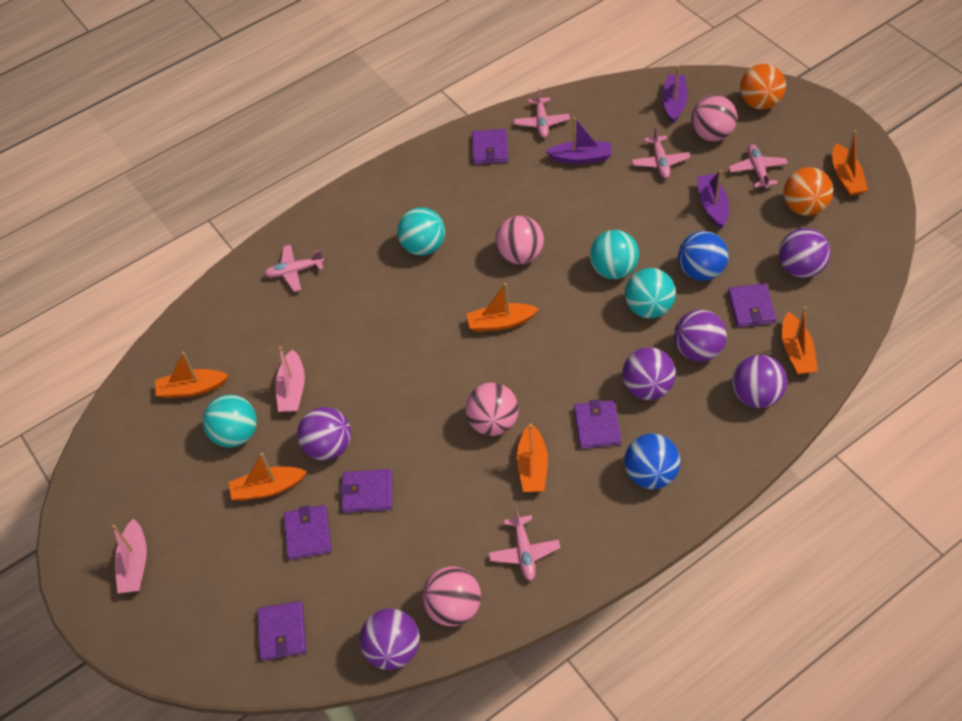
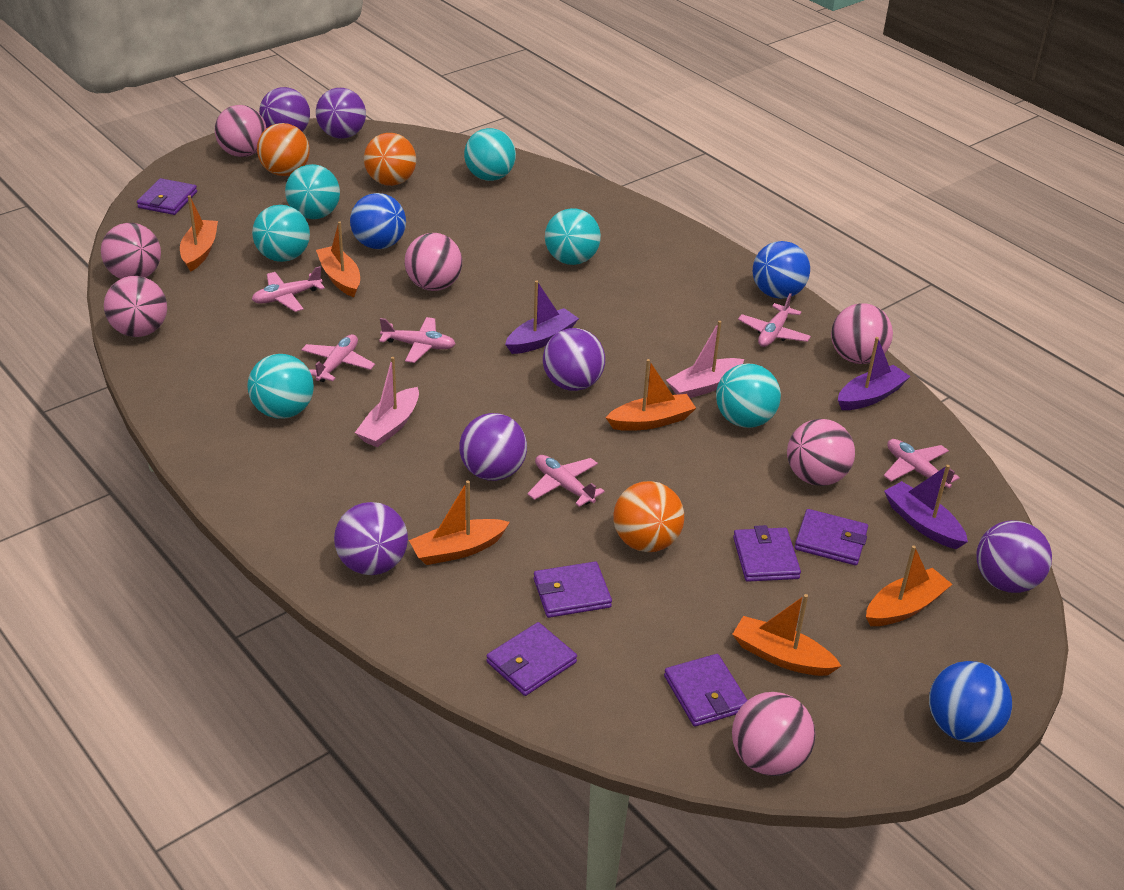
blue ball: [624,433,680,489] [678,231,729,281] = 2 -> [350,193,406,249] [753,241,810,299] [929,661,1012,743] = 3
orange ball: [740,64,786,110] [783,167,833,216] = 2 -> [257,123,310,176] [364,133,416,186] [613,481,684,552] = 3
pink ball: [422,566,481,626] [465,382,519,436] [496,216,544,264] [691,95,737,141] = 4 -> [101,223,161,279] [104,276,167,337] [215,105,267,157] [405,233,462,291] [732,692,816,776] [787,419,855,486] [831,303,893,364] = 7
pink plane: [264,245,324,292] [488,508,560,581] [514,88,570,138] [632,127,690,179] [729,144,788,189] = 5 -> [252,266,325,312] [301,334,375,382] [379,317,455,363] [527,455,605,507] [738,293,811,347] [884,439,960,488] = 6
turquoise ball: [203,395,257,448] [397,207,445,255] [590,230,639,279] [625,268,676,318] = 4 -> [247,354,314,419] [252,205,310,262] [285,164,340,219] [464,128,516,181] [545,208,601,265] [716,364,781,428] = 6

